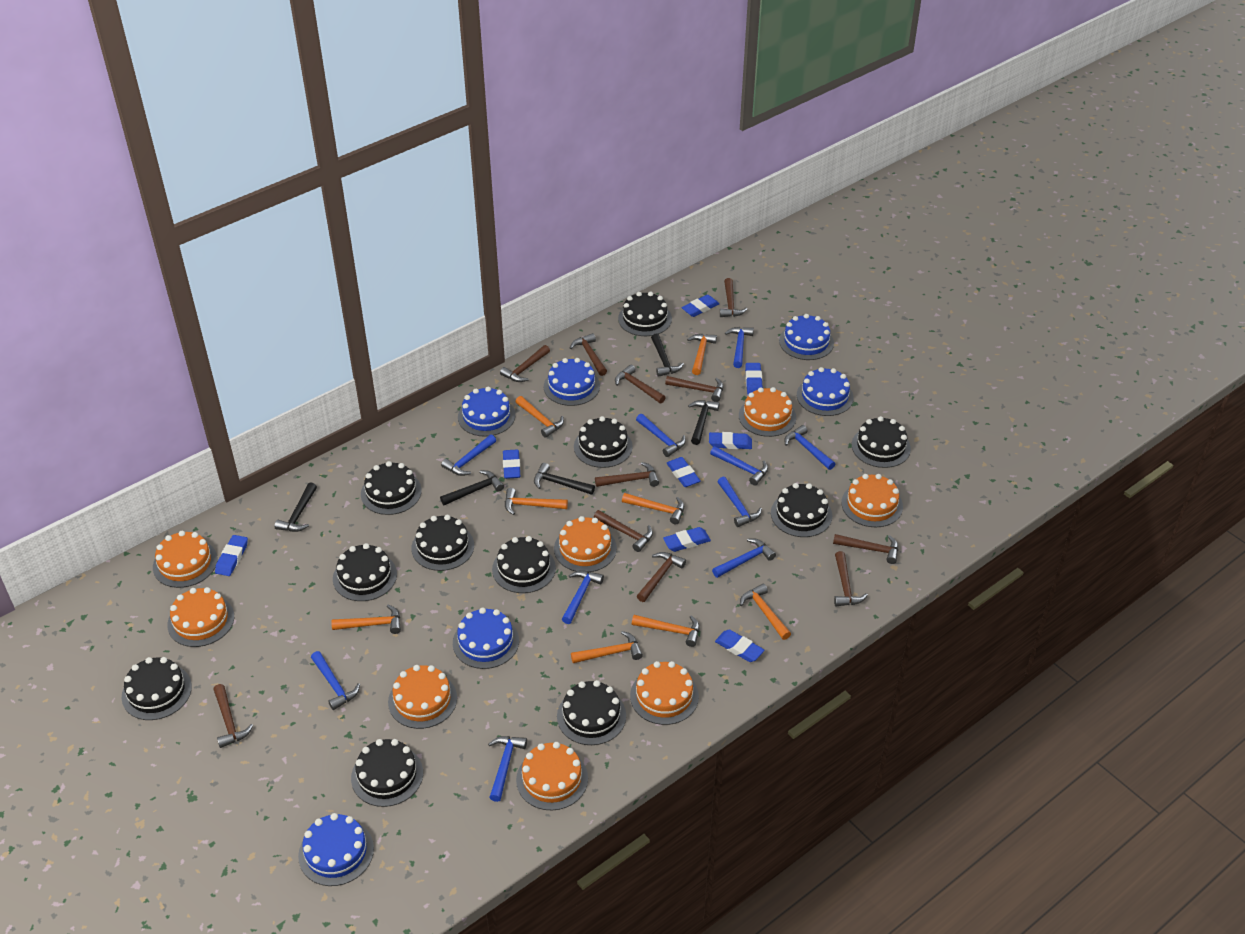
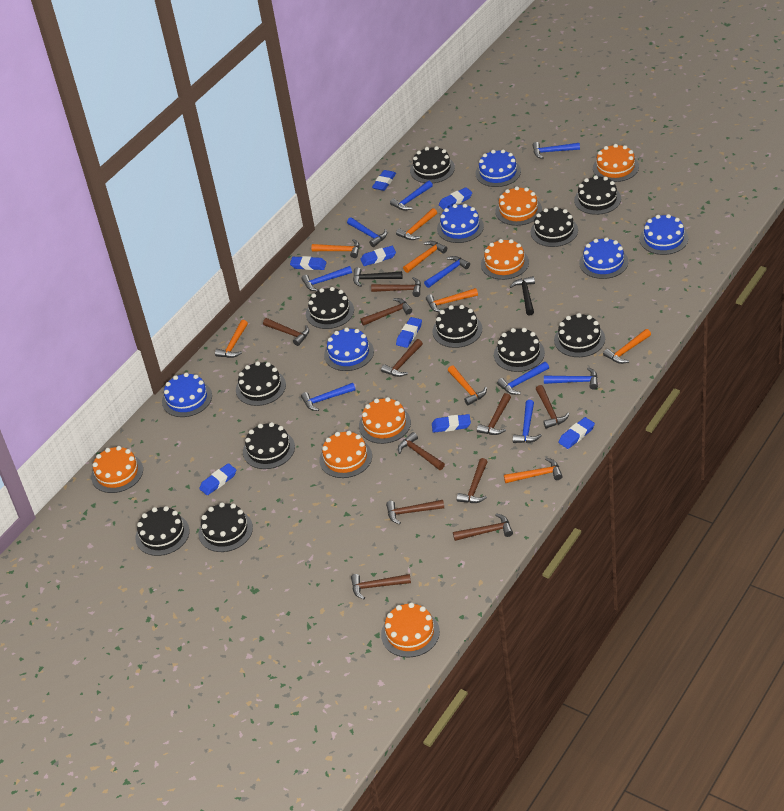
black hammer: [274,482,317,532] [440,470,504,505] [534,463,595,495] [651,334,684,377] [688,400,720,445] = 5 -> [353,267,403,287] [510,276,535,315] = 2
blue hammer: [311,651,360,710] [441,434,496,476] [488,736,527,802] [562,570,604,624] [636,414,686,457] [710,446,768,485] [712,538,776,578] [717,477,762,527] [725,327,754,368] [784,425,835,470] = 10 -> [301,266,352,291] [301,383,356,411] [347,217,387,247] [390,181,433,211] [424,256,470,288] [497,362,549,395] [513,400,542,443] [532,142,580,159] [544,367,598,390] = 9
orange cake: [153,531,218,588] [167,587,234,647] [388,665,457,729] [516,742,588,810] [554,516,617,572] [630,661,699,725] [739,387,796,437] [841,474,903,527] = 8 -> [91,446,143,493] [319,431,372,478] [359,397,411,444] [381,602,440,658] [481,239,529,280] [495,186,542,226] [593,144,639,182] = 7

